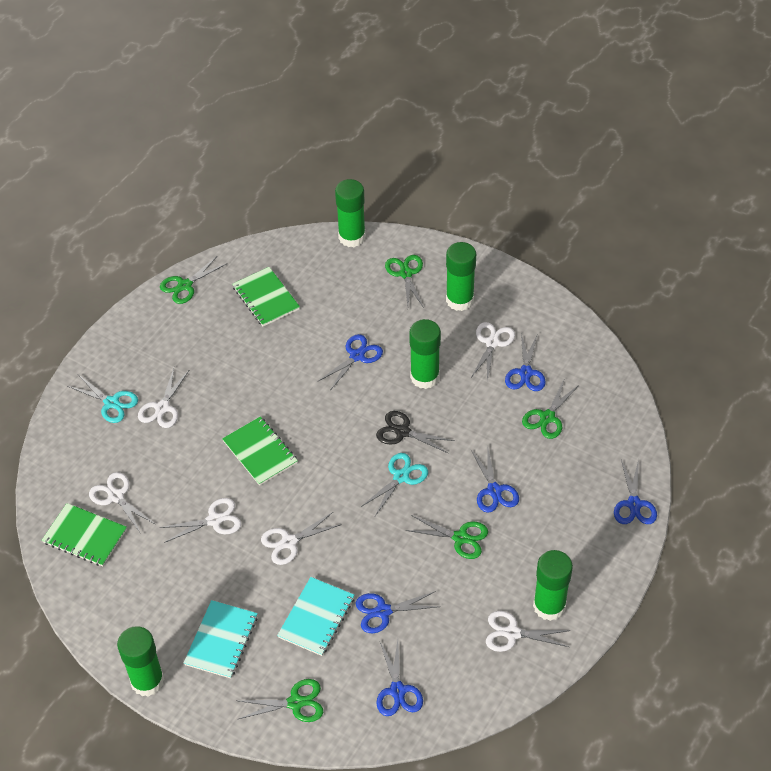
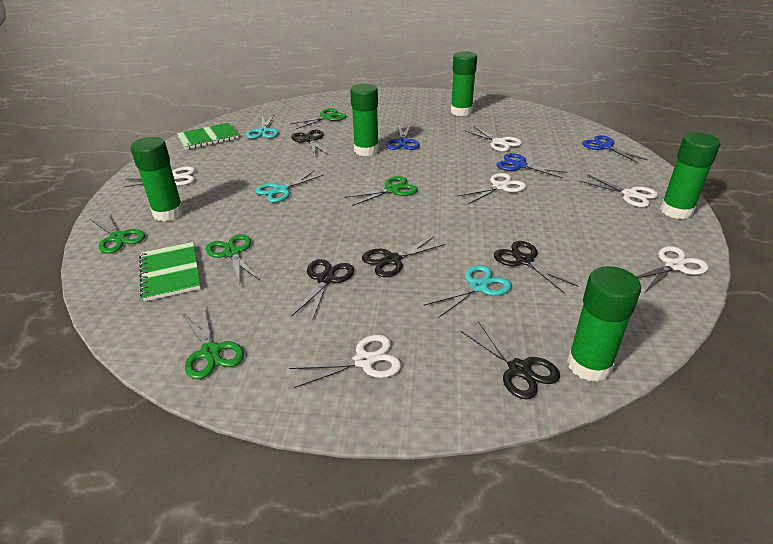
black scissors: [376,411,455,454] = 1 -> [291,130,329,155] [292,259,354,321] [362,236,446,277] [460,321,560,399] [494,241,579,294] = 5
blue scissors: [318,334,383,389] [355,591,441,633] [376,640,423,716] [471,445,519,513] [505,333,546,391] [614,459,657,524] = 6 -> [386,124,420,150] [496,153,568,178] [582,135,647,164] = 3
green notebook: [42,503,127,566] [222,416,298,486] [232,267,300,326] = 3 -> [139,242,201,302] [177,123,239,150] = 2
turquoise notebook: [184,600,258,679] [277,577,355,656] = 2 -> none = 0
turquoise scissors: [67,375,138,423] [361,453,428,516] = 2 -> [246,114,279,139] [255,170,323,202] [424,265,512,318] = 3

